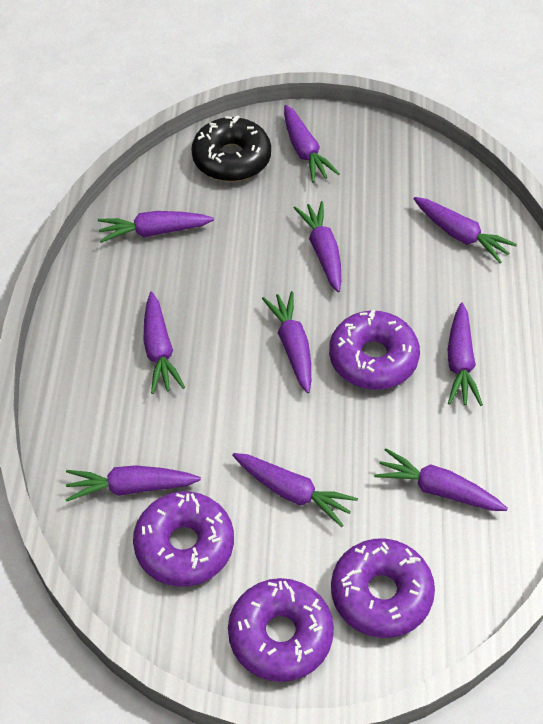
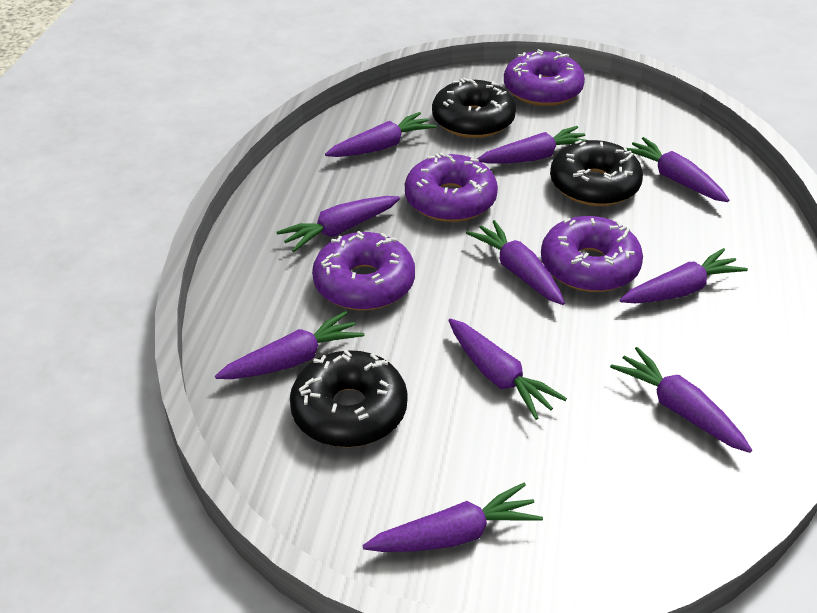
black donut: [191,116,271,182] = 1 -> [290,350,408,448] [432,78,516,138] [550,140,643,206] = 3

